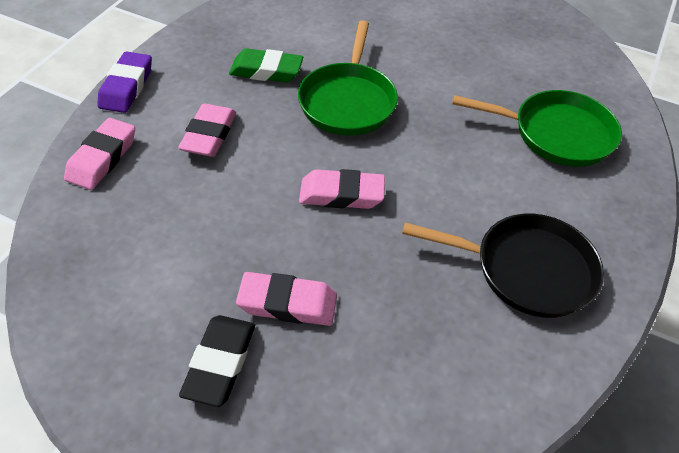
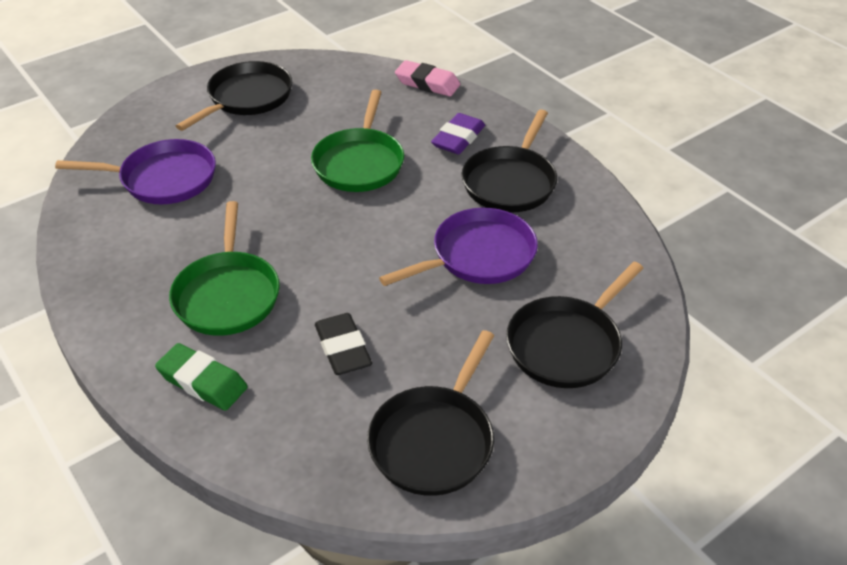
black pan: [402,214,604,318] = 1 -> [176,61,292,131] [367,330,494,496] [462,109,557,212] [506,262,643,388] = 4
pink eraser: [64,118,135,190] [178,104,236,157] [236,272,337,326] [299,169,385,209] = 4 -> [395,60,460,96] = 1
purple pan: none = 0 -> [55,139,216,204] [379,208,538,286] = 2

